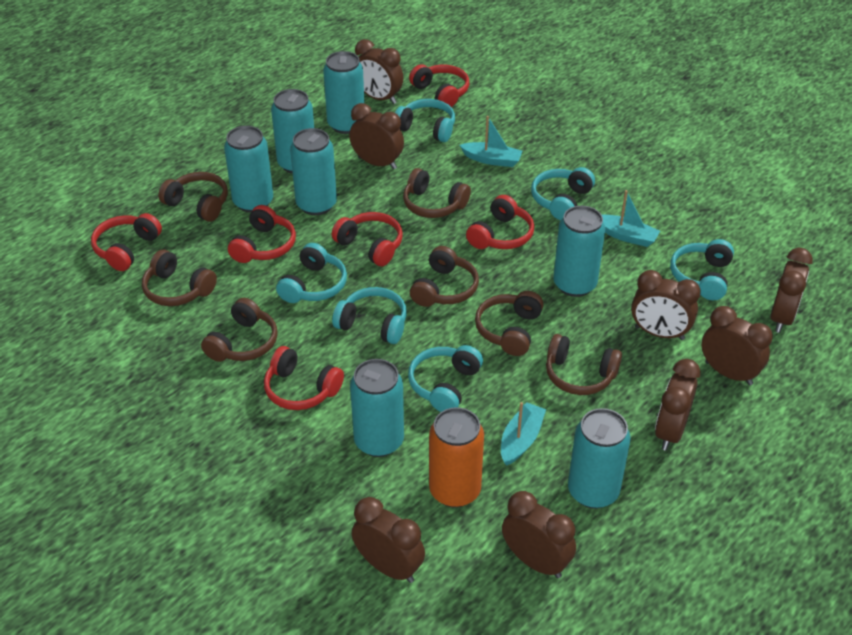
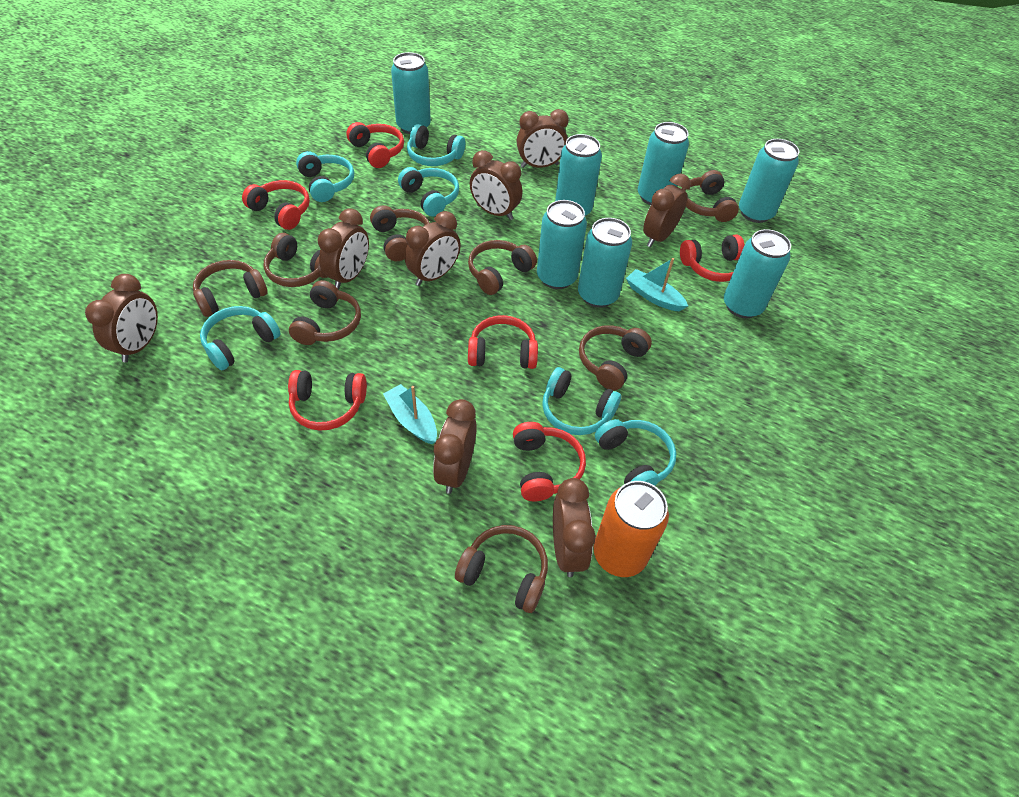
brown headphones: [142,250,217,306] [158,172,228,222] [201,298,278,362] [403,168,471,218] [410,246,479,307] [475,291,544,356] [546,334,622,395] = 7 -> [193,260,268,317] [264,233,327,287] [289,280,361,345] [370,205,430,261] [455,525,548,613] [468,240,537,295] [579,325,652,390] [682,170,739,222] = 8
turquoise boat: [459,116,523,167] [501,402,546,466] [602,190,660,247] = 3 -> [383,384,437,444] [626,258,688,312] = 2

